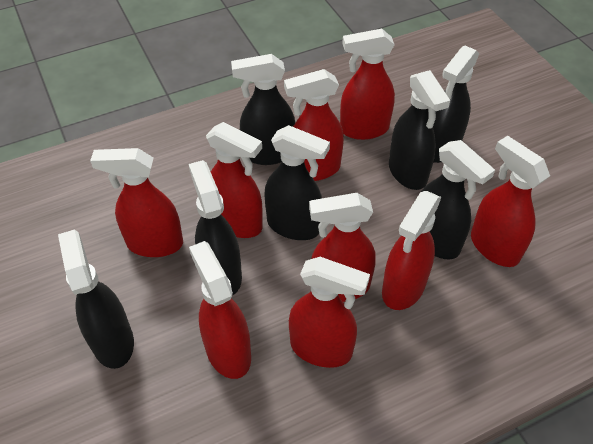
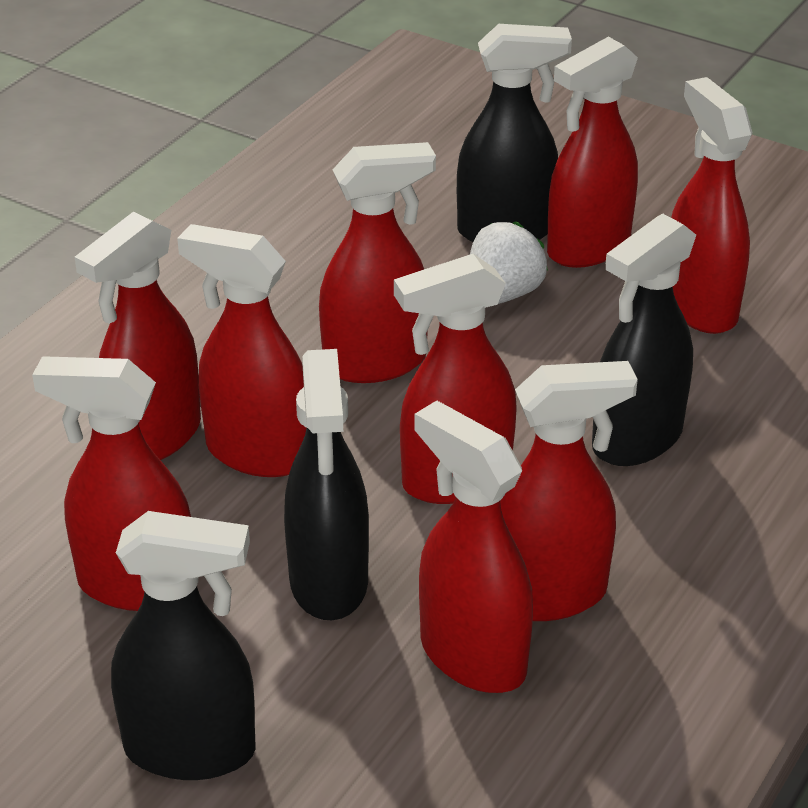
black spray bottle: [58,229,134,369] [189,160,242,295] [231,54,295,165] [264,125,330,240] [389,70,450,190] [421,140,495,260] [433,45,479,163] = 7 -> [111,511,256,780] [284,349,369,620] [457,24,572,242] [592,213,696,466] = 4
white strawberry: none = 0 -> [470,221,548,304] = 1

